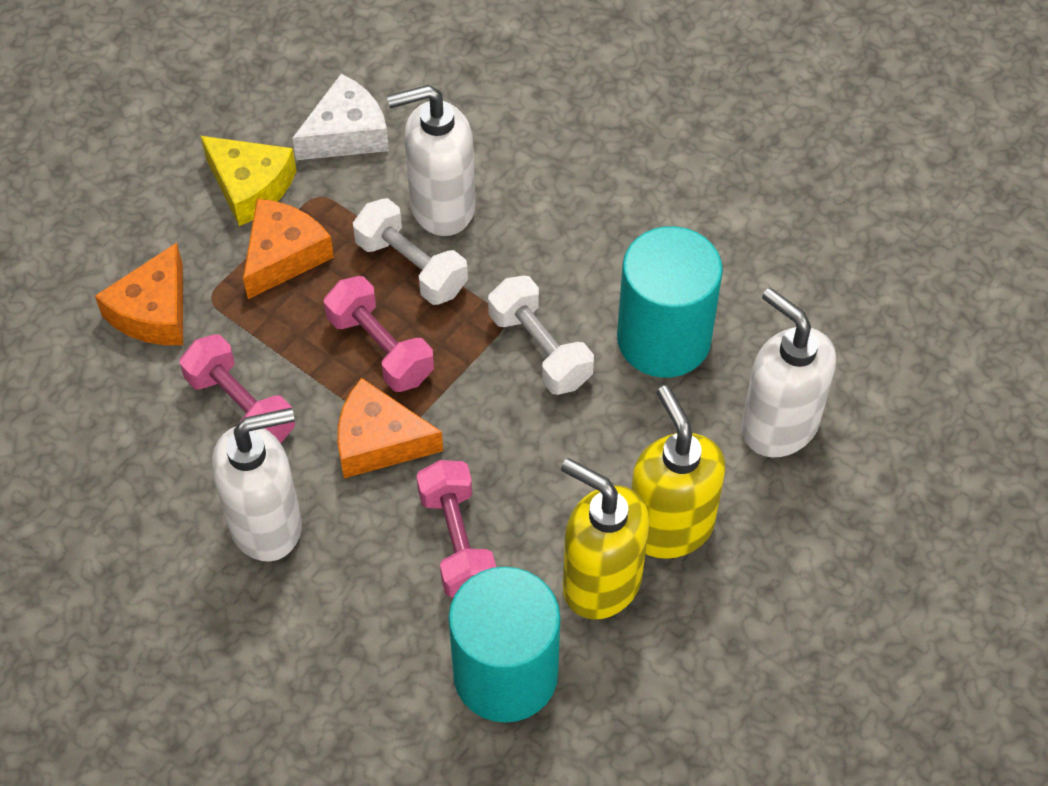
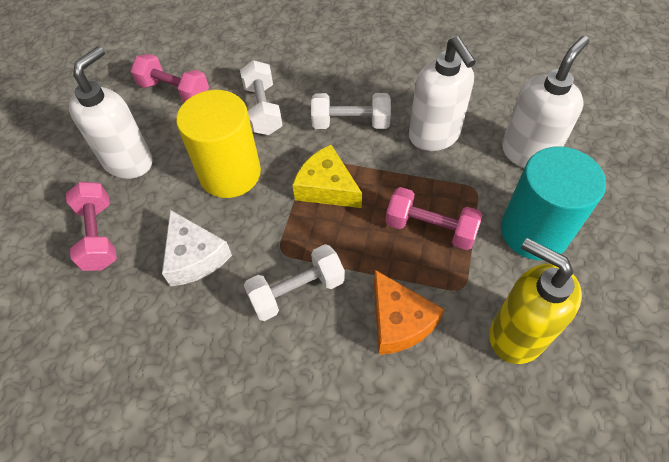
orange cheese: [95,243,183,345] [243,199,334,299] [337,378,443,478] = 3 -> [374,270,444,355] = 1
turquoise cylinder: [448,567,561,723] [617,226,723,378] = 2 -> [501,147,606,260] = 1
white dumbbell: [353,198,468,305] [488,276,594,395] = 2 -> [240,60,283,135] [244,244,345,321] [311,93,391,129] = 3
yellow cylinder: none = 0 -> [176,90,261,198] = 1
yellow soap dispenser: [561,458,649,620] [631,385,725,559] = 2 -> [489,238,582,364] = 1

